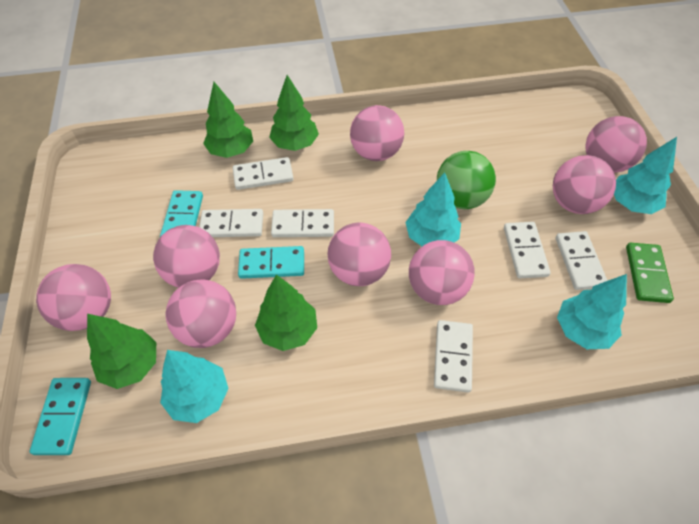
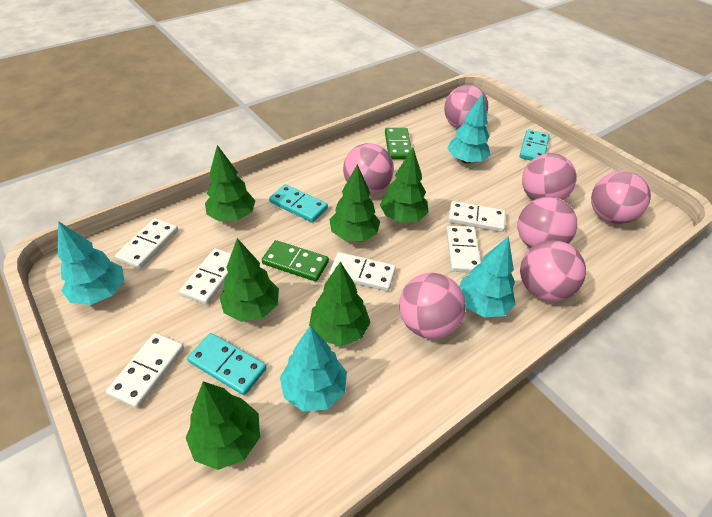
green ball: [437,151,496,209] = 1 -> none = 0
green domino: [626,243,674,303] = 1 -> [262,240,329,282] [385,128,412,159] = 2
green tree: [87,314,156,389] [203,82,253,158] [255,274,317,351] [269,75,319,151] = 4 -> [186,381,260,470] [205,145,255,222] [219,238,279,322] [309,262,370,346] [329,164,380,241] [380,148,429,223] = 6
pink ball: [36,264,111,331] [153,225,220,288] [166,279,236,348] [327,223,391,286] [350,105,404,161] [409,240,475,305] [553,155,616,214] [585,116,647,173] = 8 -> [343,143,394,194] [399,273,466,339] [444,85,488,128] [517,197,577,248] [520,240,586,301] [522,153,576,200] [591,171,651,224] = 7

